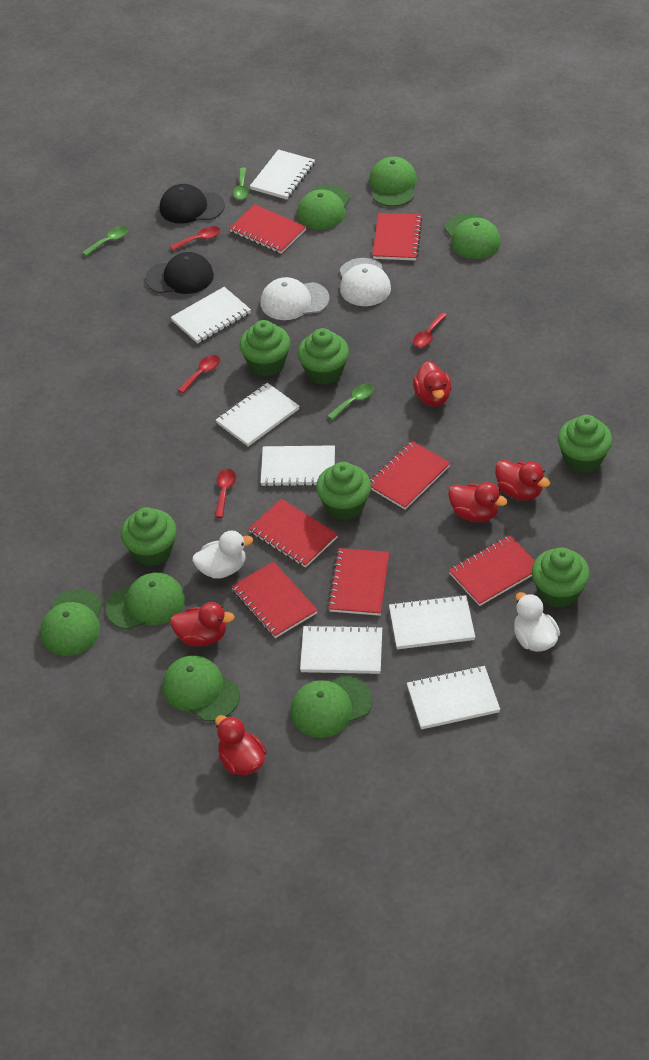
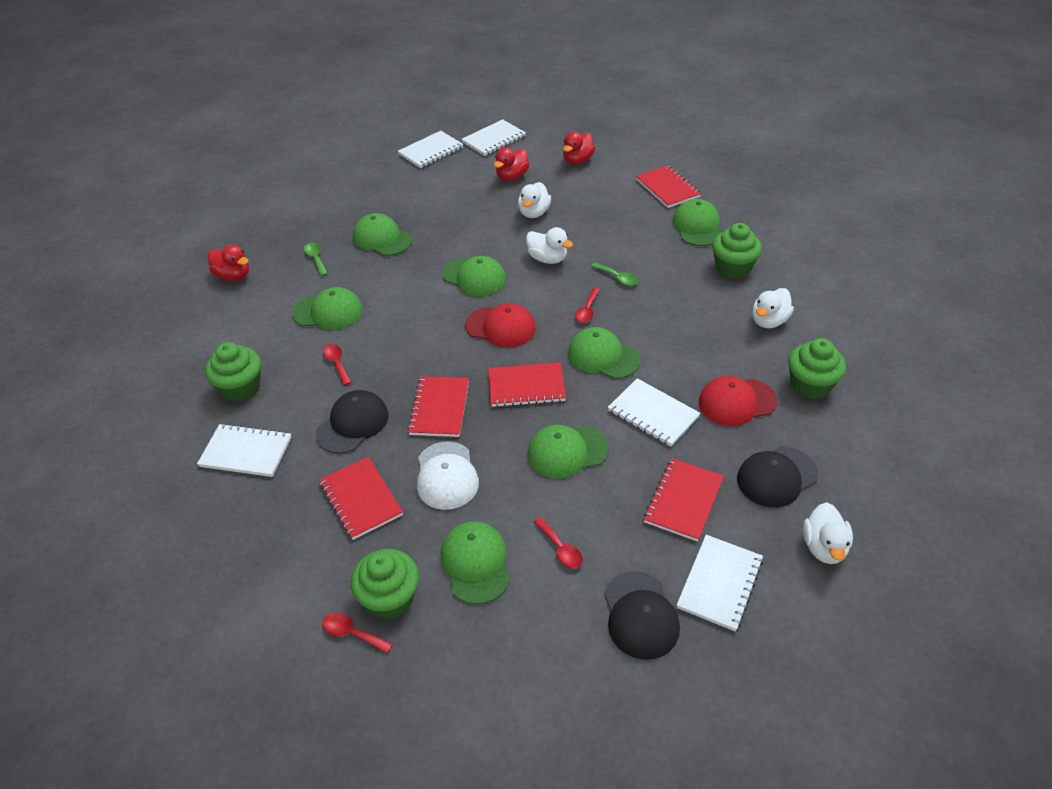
black cap: [145,252,214,294] [160,184,225,224] = 2 -> [316,390,389,453] [604,571,680,660] [737,447,818,508] = 3
green cupcake: [121,507,177,566] [239,320,291,376] [298,328,349,385] [316,462,371,520] [532,547,590,608] [558,415,613,473] = 6 -> [205,342,261,402] [351,549,419,619] [712,223,762,279] [788,338,846,399] = 4
green spoon: [82,226,128,256] [233,168,249,200] [328,384,374,420] = 3 -> [304,243,328,276] [591,263,638,286] = 2
red cap: none = 0 -> [465,303,536,348] [699,376,777,426] = 2
red duck: [170,602,235,646] [215,715,266,775] [413,361,451,406] [448,482,508,522] [495,460,550,500] = 5 -> [208,244,249,281] [494,147,530,181] [563,132,595,164] = 3
red notebook: [229,204,306,254] [231,561,318,638] [248,499,338,568] [328,548,389,616] [370,441,451,510] [372,213,422,261] [449,536,535,606] = 7 -> [319,457,403,540] [407,376,469,437] [488,362,566,407] [636,165,701,208] [644,458,724,542] = 5
white cap: [261,277,329,320] [340,258,391,306] = 2 -> [417,441,479,510] = 1
white duck: [192,530,253,579] [514,592,560,652] = 2 -> [518,182,551,218] [526,227,573,264] [753,288,794,328] [803,502,853,564] = 4
white notebook: [171,287,251,344] [216,383,299,446] [250,149,315,200] [261,445,335,487] [300,625,382,674] [389,595,475,649] [407,666,500,730] = 7 -> [197,423,292,477] [398,131,463,168] [462,119,526,156] [608,378,700,447] [677,535,763,632] = 5

